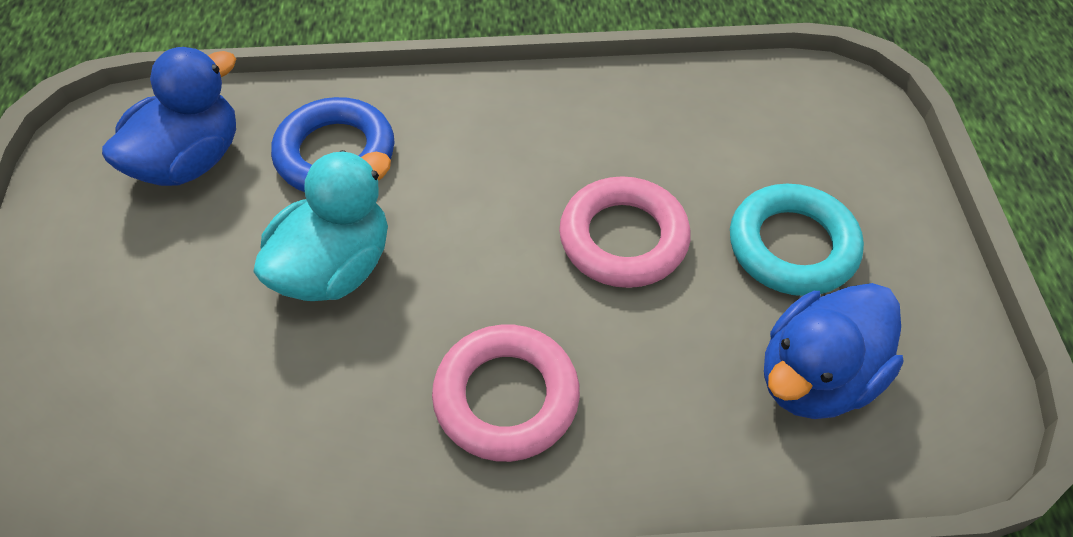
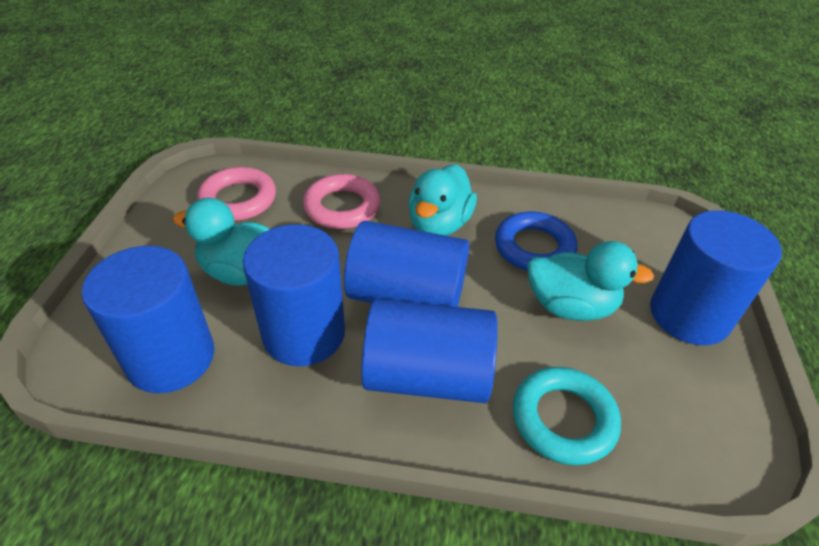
blue cylinder: none = 0 -> [82,246,214,393] [243,224,345,366] [344,221,469,307] [361,299,498,403] [650,210,782,345] = 5
blue duck: [102,47,236,186] [764,283,904,419] = 2 -> none = 0
turquoise duck: [253,150,391,301] = 1 -> [173,198,270,286] [408,164,477,236] [527,241,654,321] = 3

